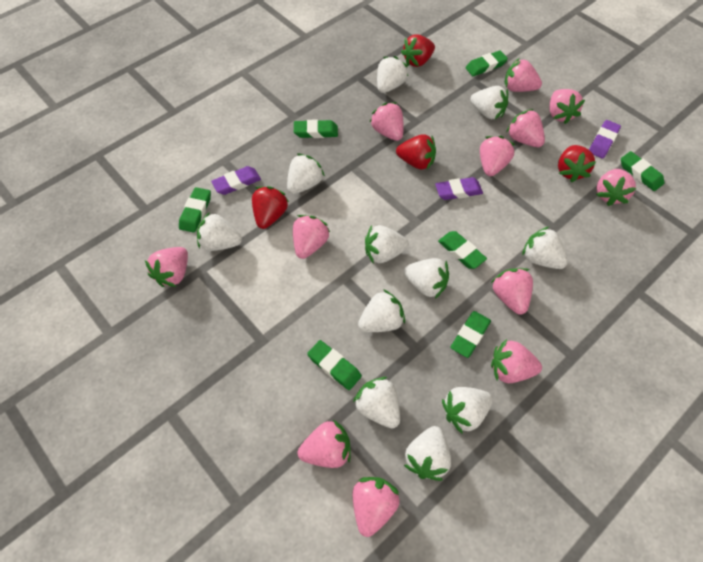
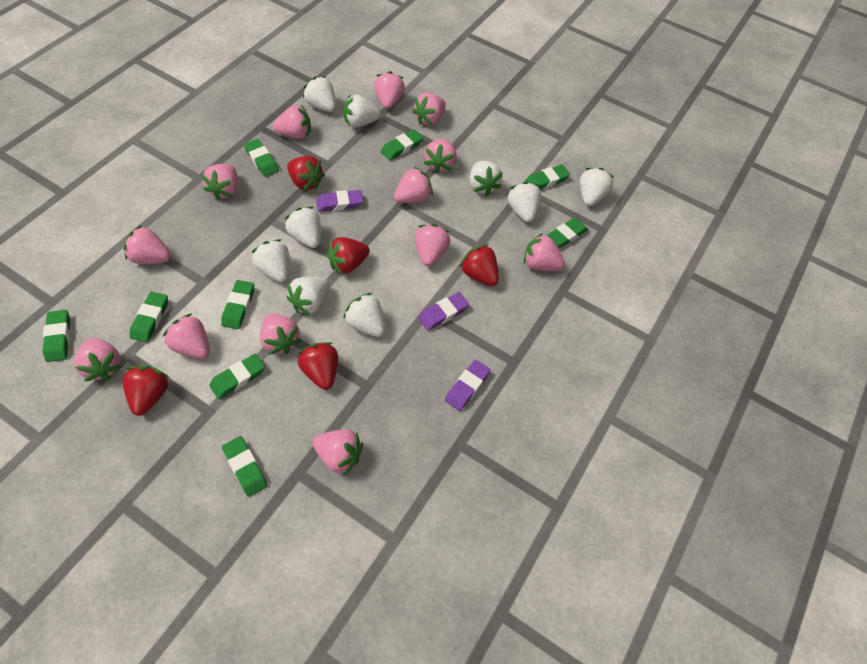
green eraser: [179,187,211,233] [294,120,338,138] [307,340,362,390] [438,231,487,269] [451,311,491,358] [466,50,508,76] [621,151,664,191] = 7 -> [43,310,70,362] [130,292,168,342] [209,354,265,399] [221,280,254,329] [222,436,268,497] [244,139,279,177] [381,129,423,160] [525,165,570,190] [547,218,588,248] = 9
pink strawberry: [145,247,188,287] [293,215,330,259] [298,420,351,468] [352,477,400,537] [369,102,404,141] [480,136,515,176] [491,268,533,315] [491,339,542,383] [505,58,542,92] [506,109,545,147] [549,89,585,124] [596,169,636,206] = 12 -> [74,338,122,381] [123,225,171,264] [163,313,210,359] [201,164,238,200] [260,314,302,355] [273,105,311,139] [313,430,363,476] [374,71,405,109] [394,167,433,203] [412,93,446,125] [415,224,450,266] [424,139,457,174] [523,233,565,271] = 13
red strawberry: [252,186,289,229] [396,134,436,169] [401,34,435,67] [558,145,596,182] = 4 -> [123,366,169,416] [287,156,325,191] [298,342,338,390] [327,237,370,275] [460,244,499,286] = 5
white strawberry: [197,212,242,251] [287,153,325,194] [353,377,400,429] [358,289,405,332] [365,225,409,264] [377,56,408,93] [404,258,449,299] [404,426,451,481] [442,387,493,434] [470,86,508,119] [522,226,567,269] = 11 -> [251,239,290,282] [285,207,321,248] [287,277,329,316] [303,76,336,112] [343,293,385,337] [344,94,381,128] [469,161,503,196] [507,182,541,222] [580,168,614,206] = 9

